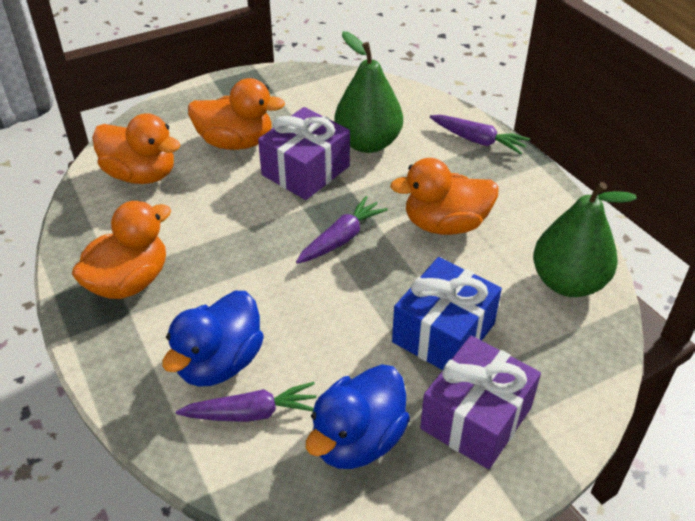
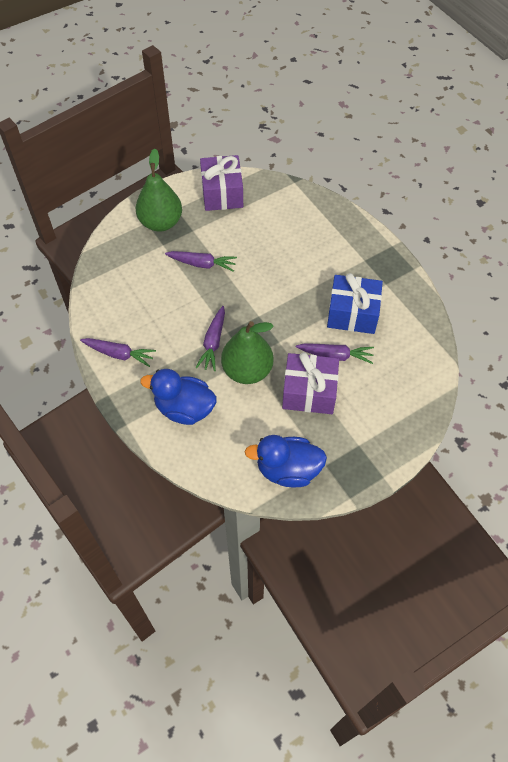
orange duck: [72,201,171,299] [92,113,181,184] [188,78,285,150] [390,158,499,235] = 4 -> none = 0
purple carrot: [176,382,316,422] [296,196,388,264] [430,115,530,154] = 3 -> [80,338,156,367] [165,251,237,272] [195,306,225,371] [296,343,374,364] = 4

